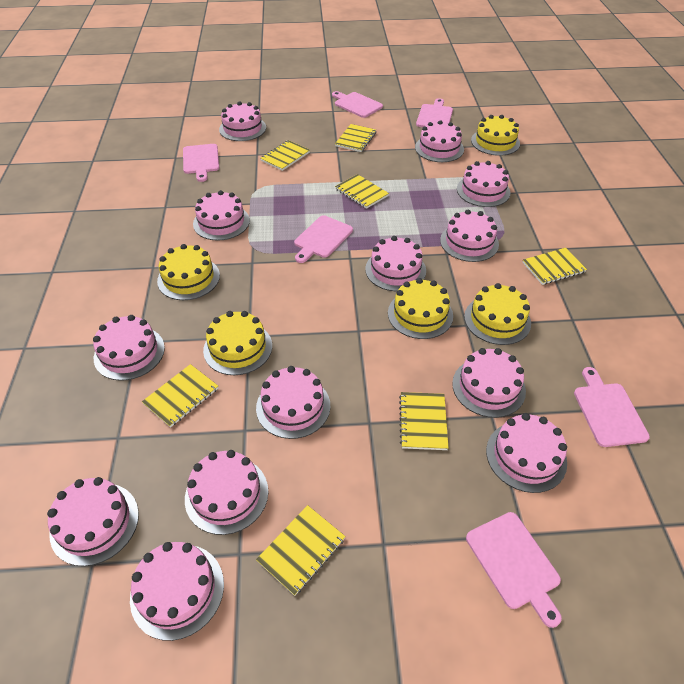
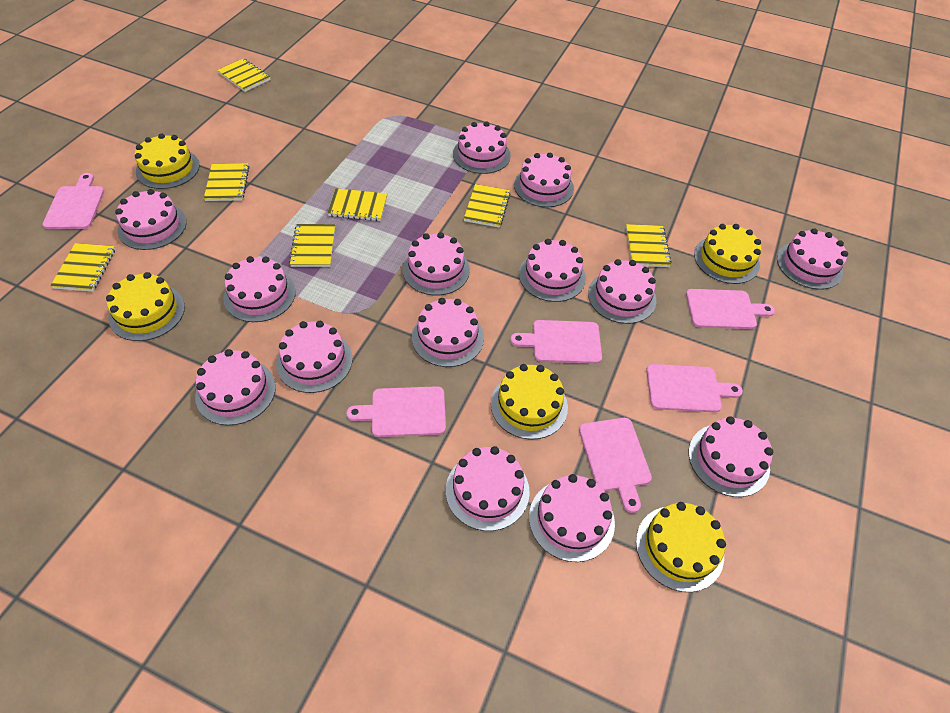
pink cake: [47,477,139,566] [93,315,165,381] [130,542,224,641] [185,450,268,535] [193,190,250,241] [219,102,266,141] [256,366,330,439] [365,236,426,291] [415,120,464,162] [440,210,499,262] [452,348,526,418] [457,161,511,207] [486,413,567,493] = 13 -> [115,189,187,250] [195,349,276,425] [223,256,296,322] [276,321,353,393] [403,232,470,296] [412,298,484,367] [446,446,530,531] [453,121,511,174] [514,153,574,207] [519,239,586,302] [529,474,615,562] [588,259,656,324] [689,416,773,497] [777,228,848,290] = 14

